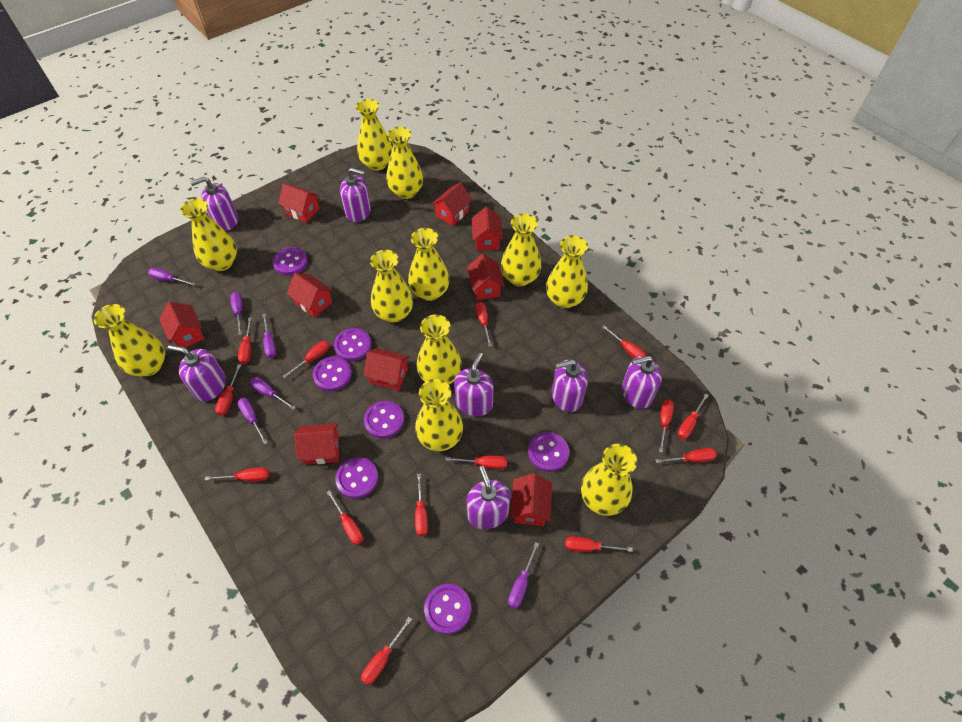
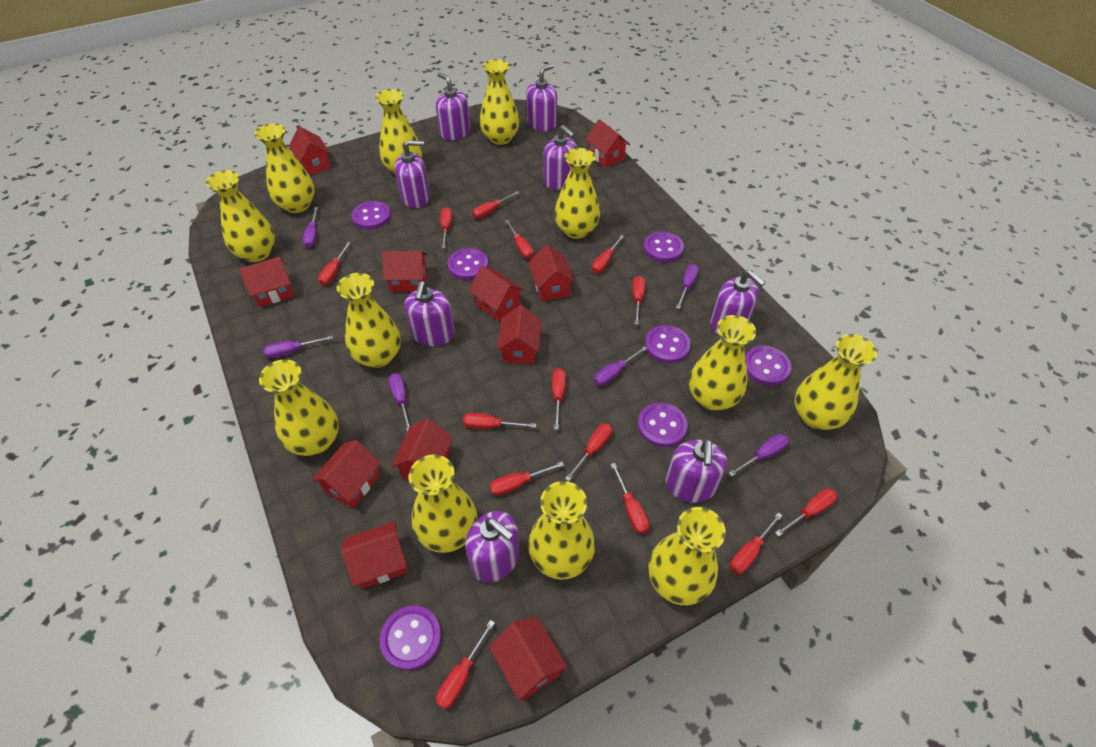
purple soap dispenser: [168,345,226,401] [190,177,238,231] [340,168,371,222] [454,353,494,416] [466,466,510,529] [552,359,588,412] [622,356,662,409] = 7 -> [395,140,430,208] [405,281,455,346] [436,72,470,141] [465,511,519,583] [526,64,557,131] [544,125,577,190] [665,439,727,503] [710,269,766,335] = 8
red house: [159,301,205,348] [278,183,320,223] [287,273,333,317] [294,423,339,465] [363,348,409,391] [432,182,472,226] [467,254,504,300] [472,207,503,250] [510,473,552,526] = 9 -> [239,257,294,307] [289,127,331,175] [312,440,381,509] [341,521,407,589] [382,251,427,292] [391,419,453,479] [469,266,524,322] [489,616,568,701] [497,305,542,364] [528,245,575,301] [585,119,630,168] = 11
yellow vase: [94,304,165,377] [180,198,237,271] [356,99,392,171] [370,250,413,323] [386,127,423,199] [408,228,449,301] [415,379,463,451] [417,314,462,385] [501,213,541,286] [546,235,588,308] [581,444,637,516] = 11 -> [206,170,275,262] [255,123,315,213] [259,359,339,456] [337,273,401,368] [375,89,422,175] [409,454,477,553] [480,59,519,145] [528,481,595,580] [554,148,600,239] [648,507,726,605] [689,315,756,410] [795,334,877,430] = 12

